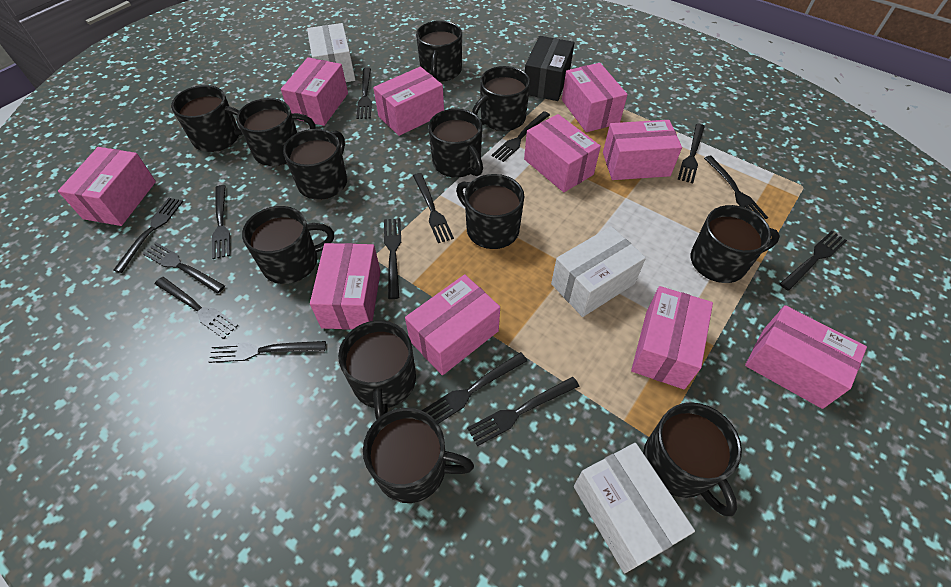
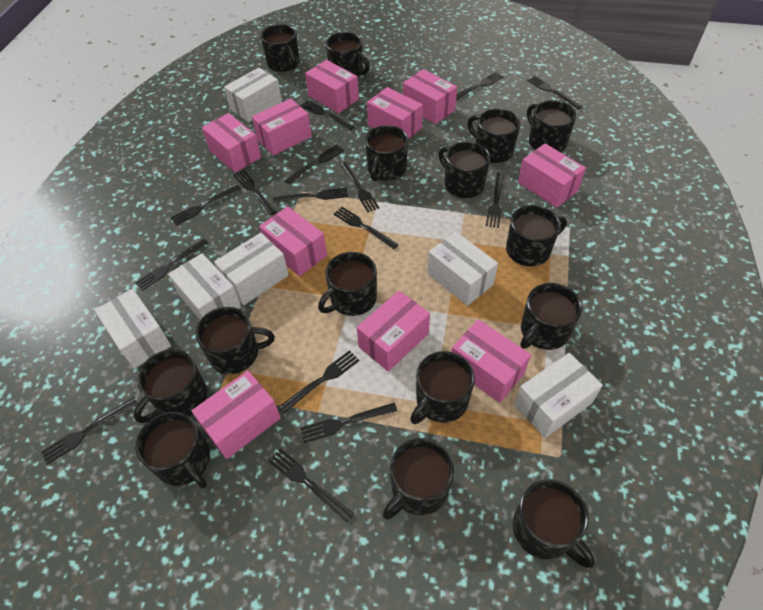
black box: [525,36,574,101] = 1 -> none = 0
black fork: [113,198,183,273] [142,242,225,294] [155,277,238,339] [208,341,326,363] [212,185,230,259] [356,67,372,119] [384,218,401,299] [413,173,454,243] [422,352,527,424] [467,377,580,446] [492,111,550,162] [677,124,705,184] [704,156,768,219] [780,231,847,291] = 14 -> [41,397,138,465] [134,239,208,291] [170,185,241,226] [233,170,277,215] [268,448,354,523] [273,187,348,203] [278,350,359,415] [285,145,344,184] [300,100,355,130] [300,403,397,443] [334,207,399,249] [341,162,379,212] [456,72,504,100] [486,172,504,228] [527,76,582,109] = 15
black mug: [171,85,243,152] [236,98,316,166] [242,206,334,284] [283,129,347,200] [338,321,416,420] [363,408,474,503] [416,21,462,81] [428,109,483,178] [456,174,524,249] [472,66,530,131] [643,402,742,516] [691,205,780,283] = 12 -> [134,349,207,423] [136,412,210,488] [196,307,275,374] [260,24,300,72] [318,252,377,316] [325,32,370,77] [365,125,408,181] [383,438,454,520] [410,351,475,424] [439,142,490,198] [468,109,520,163] [506,205,567,266] [513,479,595,568] [520,283,582,350] [527,100,576,152] = 15
white box: [307,23,355,82] [551,226,646,317] [574,443,695,573] = 3 -> [95,289,171,369] [168,253,241,320] [214,233,289,305] [224,68,282,123] [427,232,498,306] [514,353,603,438] = 6

